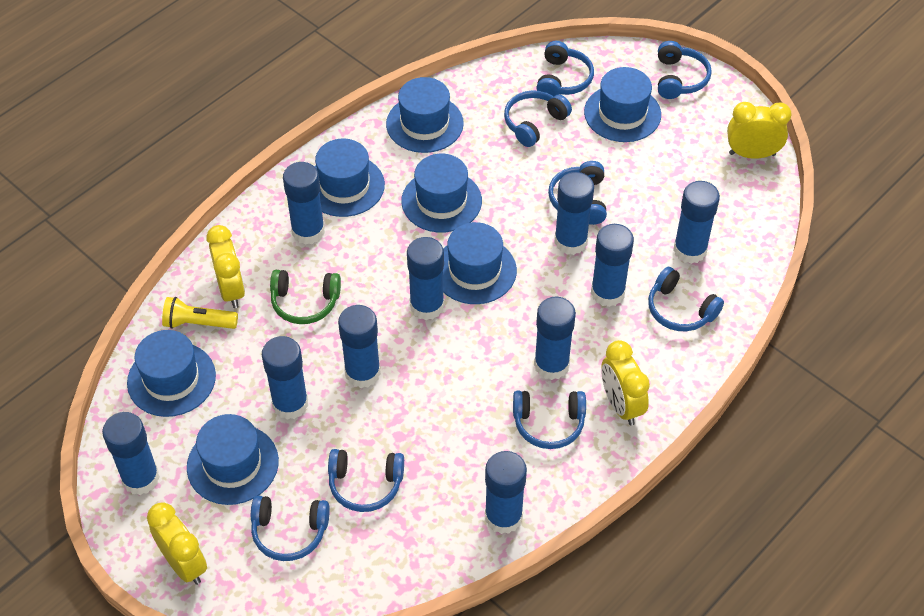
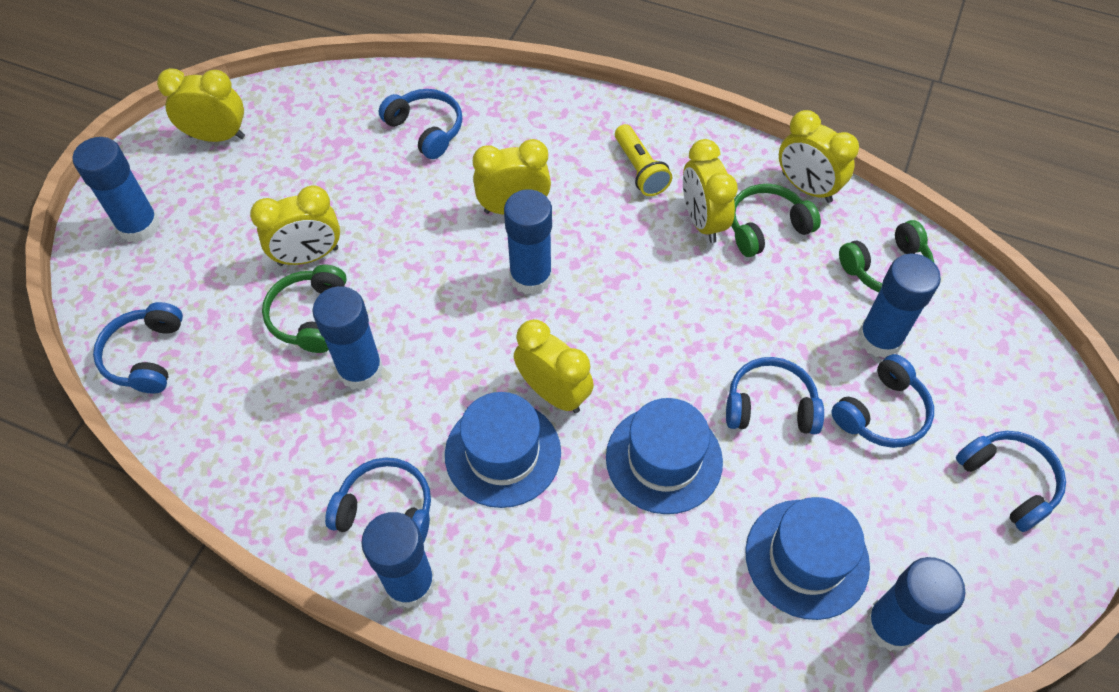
blue glue stick: [102,412,160,495] [262,336,308,420] [283,162,325,245] [338,305,381,388] [407,237,444,320] [485,451,527,534] [534,297,576,380] [554,172,594,255] [591,224,634,307] [673,181,720,264] = 10 -> [73,137,160,243] [313,286,383,390] [361,512,435,608] [504,189,552,295] [858,254,941,358] [865,557,966,651] = 6
blue hat: [127,330,216,417] [187,414,279,505] [314,139,385,217] [386,77,464,153] [401,154,482,232] [443,222,517,304] [584,67,661,142] = 7 -> [445,392,561,508] [606,398,723,514] [745,497,870,620] = 3
blue headphones: [251,496,330,561] [328,449,404,512] [504,90,572,147] [513,391,586,449] [536,41,594,96] [548,161,607,225] [648,267,724,331] [658,41,712,99] = 8 -> [93,302,183,394] [325,457,431,543] [379,89,462,159] [726,357,824,434] [831,354,934,448] [956,431,1066,532] = 6
green headphones: [270,270,341,324] = 1 -> [262,265,347,353] [731,184,821,257] [839,220,934,292] = 3
yellow clock: [147,502,207,585] [206,225,245,308] [601,340,650,425] [727,102,792,159] = 4 -> [157,68,245,142] [250,185,340,266] [473,139,551,215] [514,319,594,413] [683,139,738,243] [779,110,859,203] = 6

